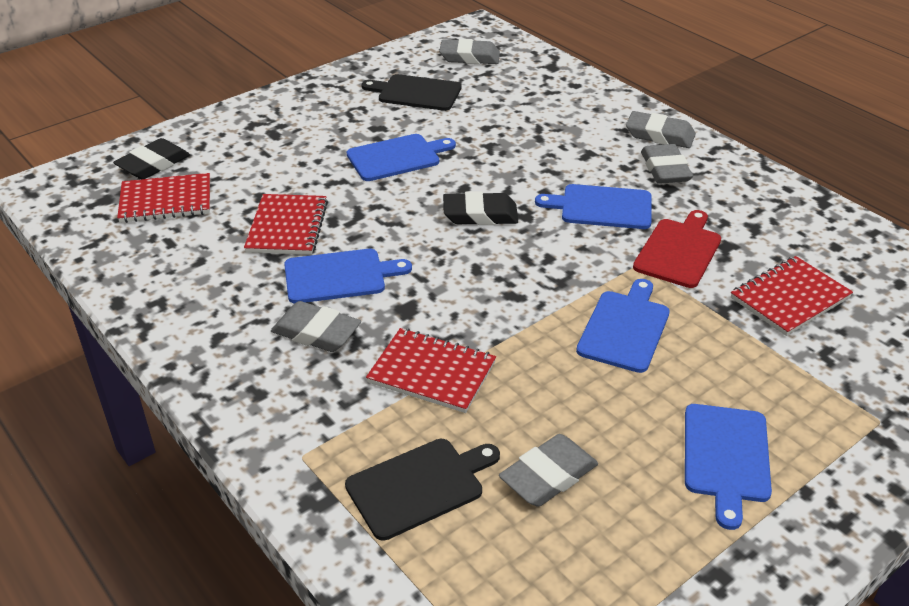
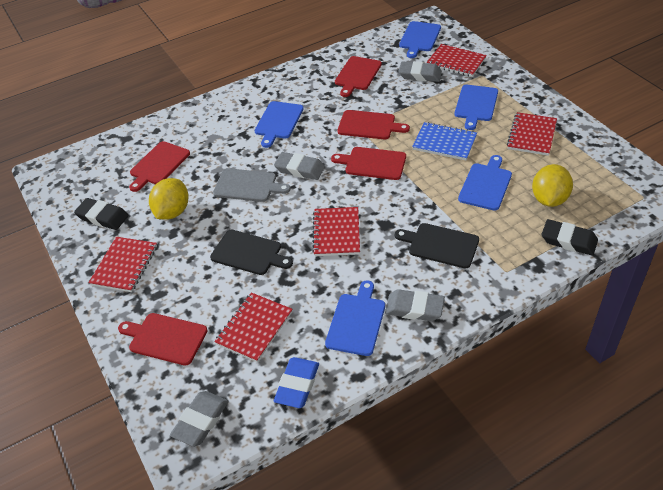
blue eraser: none = 0 -> [274,357,319,408] = 1
blue notebook: none = 0 -> [412,122,477,160] = 1
grey cutting board: none = 0 -> [213,168,290,202] = 1
grey eraser: [271,301,361,352] [439,39,500,64] [499,434,598,507] [626,111,696,148] [641,144,693,184] = 5 -> [170,391,228,447] [274,152,325,180] [385,289,445,321] [398,61,442,82] = 4
red cutting board: [633,210,721,288] = 1 -> [118,313,208,366] [129,141,190,192] [331,147,406,180] [335,56,382,97] [337,110,410,139] = 5
red notebook: [117,173,210,223] [244,194,328,255] [366,328,496,413] [731,256,853,336] = 4 -> [89,237,157,292] [214,292,293,362] [312,207,360,256] [427,44,487,77] [507,112,557,156] = 5
yellow lemon: none = 0 -> [149,178,189,220] [532,164,573,207] = 2

